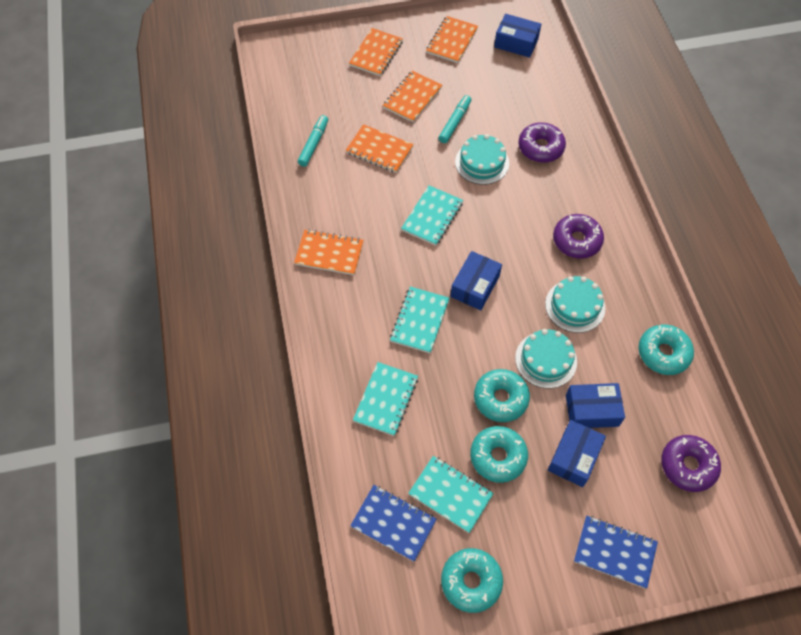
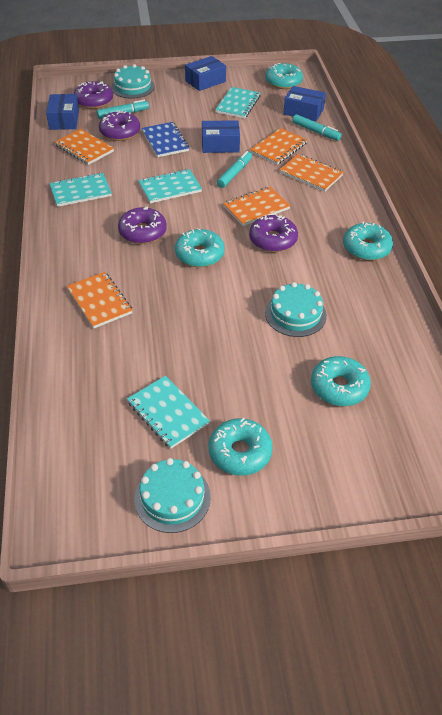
blue notebook: [350,485,437,561] [574,516,658,589] = 2 -> [142,122,189,157] = 1
purple donut: [518,122,566,163] [553,214,604,259] [661,435,721,492] = 3 -> [74,81,113,109] [99,110,140,141] [118,206,167,244] [249,214,298,252] = 4
turquoise donut: [441,548,503,613] [470,426,528,483] [474,369,530,422] [638,325,694,375] = 4 -> [175,228,225,267] [209,418,273,476] [265,63,303,89] [311,356,371,406] [343,222,393,261] = 5
turquoise marker: [298,115,328,167] [438,95,471,143] = 2 -> [97,100,149,119] [217,151,252,188] [292,114,342,141] = 3

